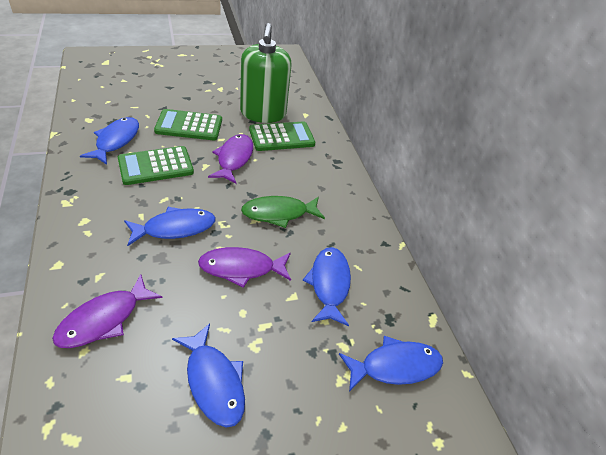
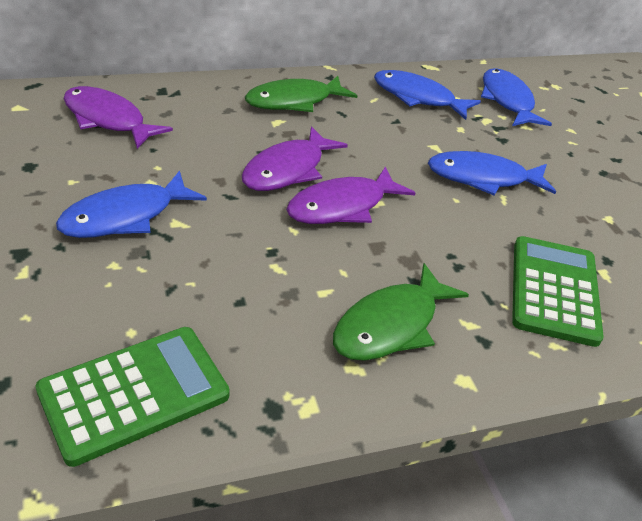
blue fish: [80,117,139,165] [124,207,216,246] [172,323,245,428] [303,247,351,326] [339,336,443,392] = 5 -> [56,171,207,238] [374,70,481,120] [428,151,556,196] [481,68,552,126] = 4
green calculator: [118,146,194,185] [154,109,222,141] [249,121,315,151] = 3 -> [35,327,229,467] [512,236,604,347] = 2
green fish: [241,196,325,228] = 1 -> [245,76,357,112] [333,263,469,361] = 2
green soap dispenser: [240,23,292,123] = 1 -> none = 0

